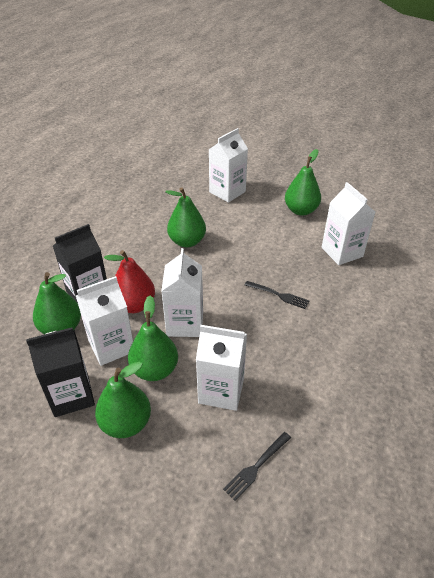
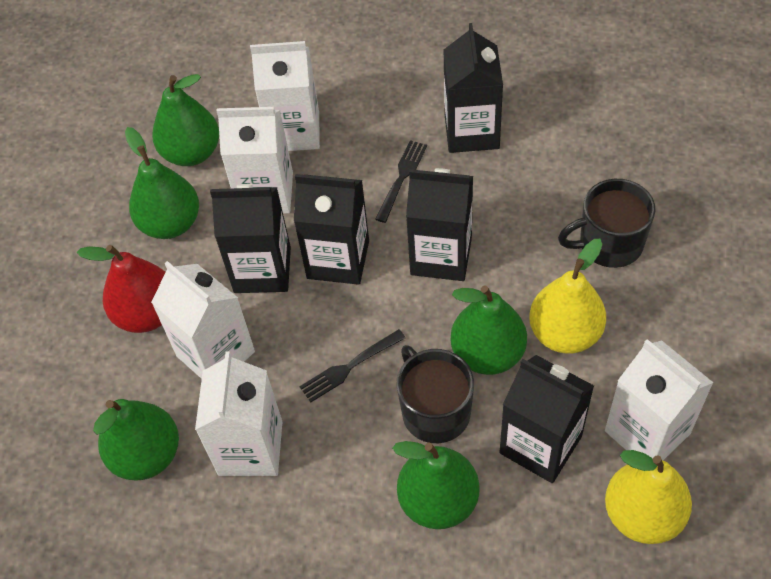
black carton: [26,327,95,417] [53,224,107,303] = 2 -> [210,184,291,293] [294,174,369,285] [406,168,473,281] [444,23,503,153] [500,355,594,483] = 5
black mug: none = 0 -> [396,345,474,443] [558,179,656,268] = 2
yellow pear: none = 0 -> [529,239,606,354] [605,450,692,544] = 2

